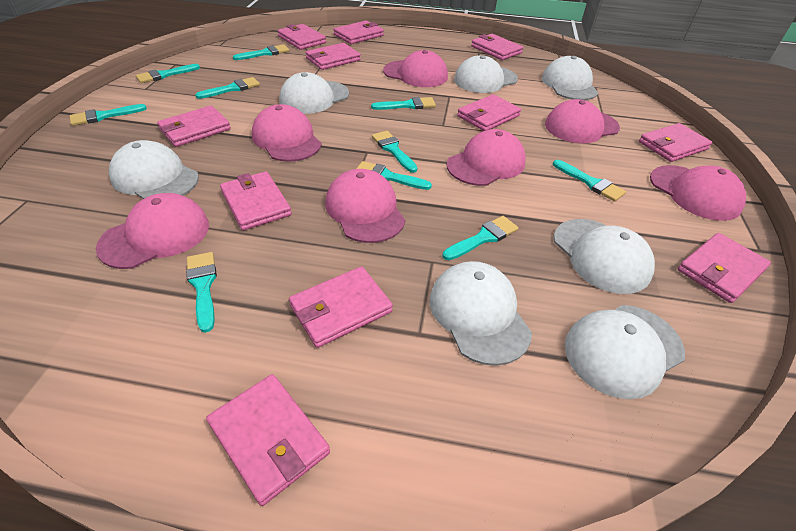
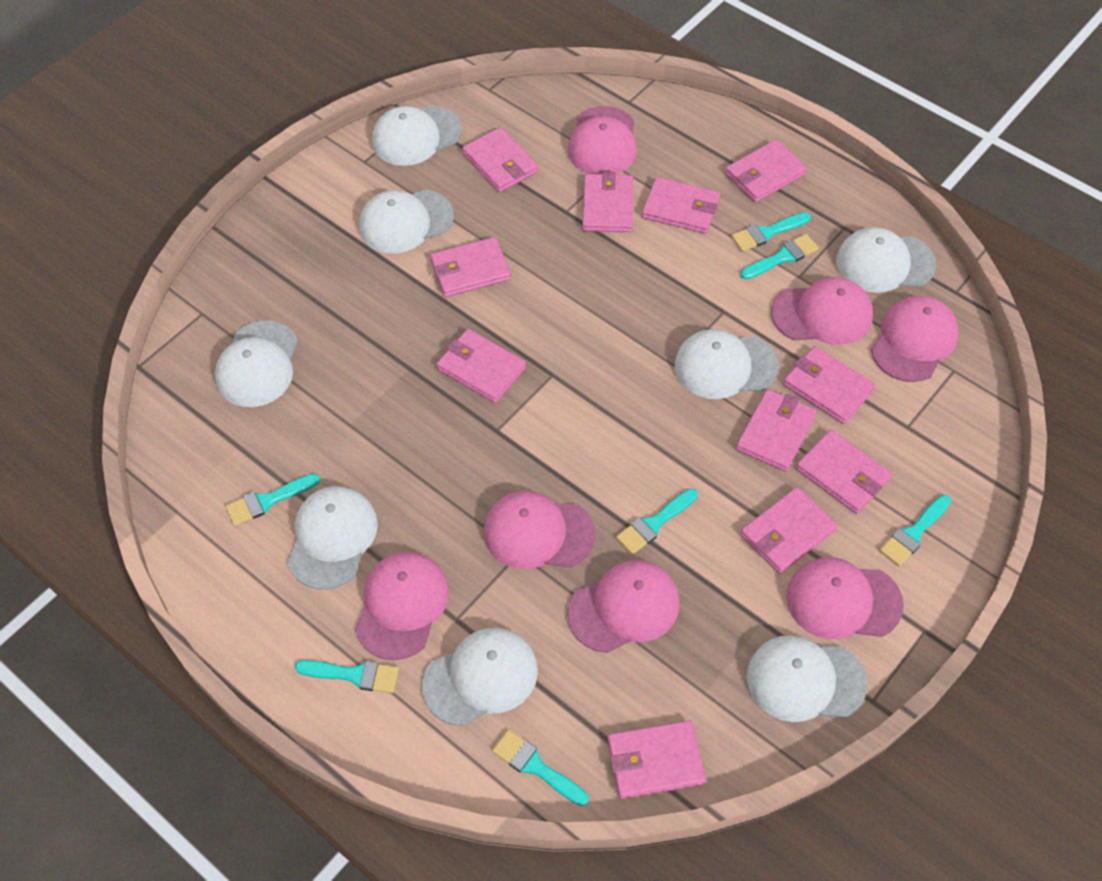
turquoise brush: [70,104,147,126] [136,64,200,83] [186,252,217,333] [195,77,260,99] [233,44,289,60] [356,161,432,190] [371,97,436,110] [372,131,417,173] [443,216,519,260] [553,160,626,202] = 10 -> [225,474,320,526] [295,660,399,693] [492,730,589,806] [616,489,698,555] [731,212,811,252] [741,234,819,279] [879,495,951,566] = 7
white cap: [109,140,199,199] [279,72,349,114] [430,261,532,366] [454,55,518,93] [542,56,599,100] [554,219,655,294] [565,305,685,399] = 7 -> [215,320,298,407] [287,486,378,590] [359,190,454,254] [372,106,462,166] [422,628,538,726] [674,329,779,399] [747,635,868,722] [836,227,936,293] = 8

